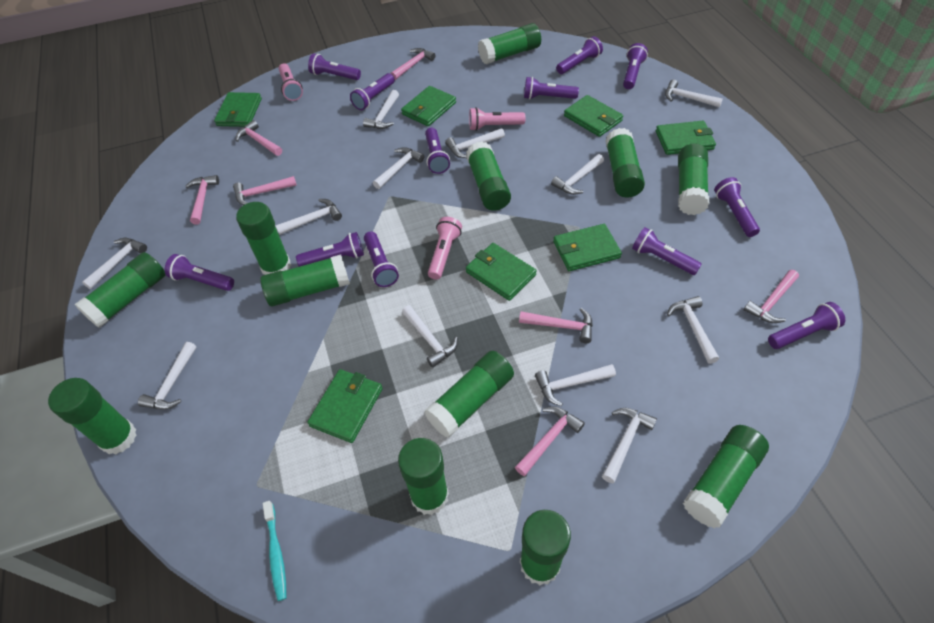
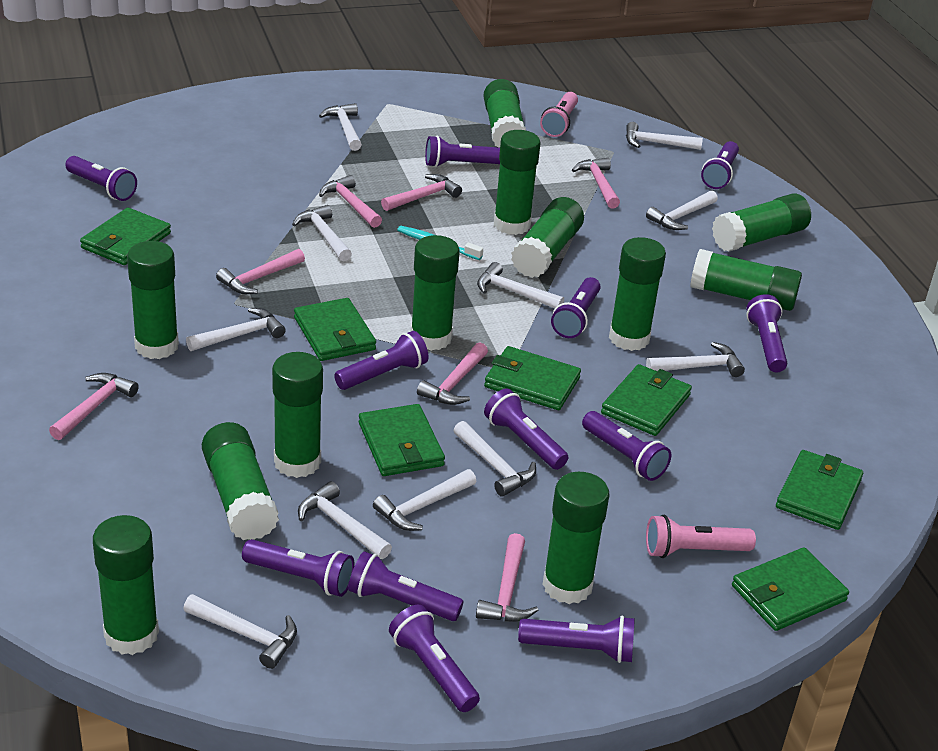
pink flashlight: [279,63,303,101] [428,217,462,280] [469,107,526,131] = 3 -> [540,92,578,137] [646,515,756,558] = 2
white hammer: [82,238,147,289] [138,342,197,410] [275,199,342,235] [363,90,399,129] [373,147,424,189] [402,305,458,368] [445,128,505,158] [535,364,616,406] [551,154,604,195] [602,408,657,483] [665,80,723,107] [667,296,719,364] = 12 -> [183,594,297,669] [186,308,286,351] [292,205,352,261] [298,481,392,559] [319,103,362,151] [373,469,476,531] [453,421,536,497] [477,262,564,309] [626,122,703,150] [646,191,718,230] [646,342,745,377] = 11

